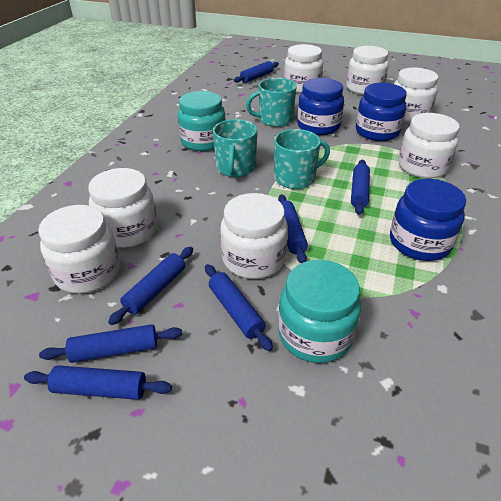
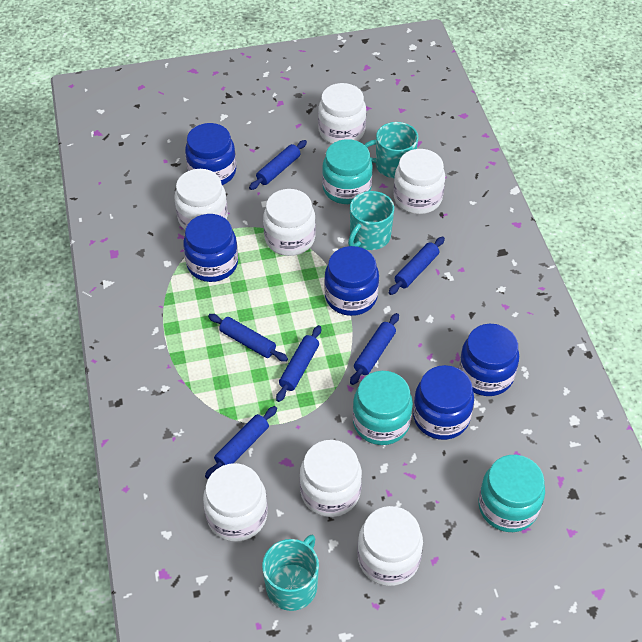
blue jar: [297,78,344,135] [356,83,407,141] [390,179,466,261] = 3 -> [183,214,238,282] [185,123,236,185] [324,246,379,316] [413,365,474,440] [459,324,519,396] = 5
blue rolling pin: [24,365,172,400] [39,324,182,363] [108,247,193,325] [205,264,273,351] [234,61,279,83] [278,194,308,263] [351,160,370,215] = 7 -> [205,406,277,479] [208,314,288,362] [249,140,307,190] [276,325,321,402] [350,313,399,385] [389,237,445,295] = 6
turquoise jar: [178,91,226,151] [278,260,361,363] = 2 -> [322,139,373,204] [352,371,413,445] [478,455,545,532] = 3

